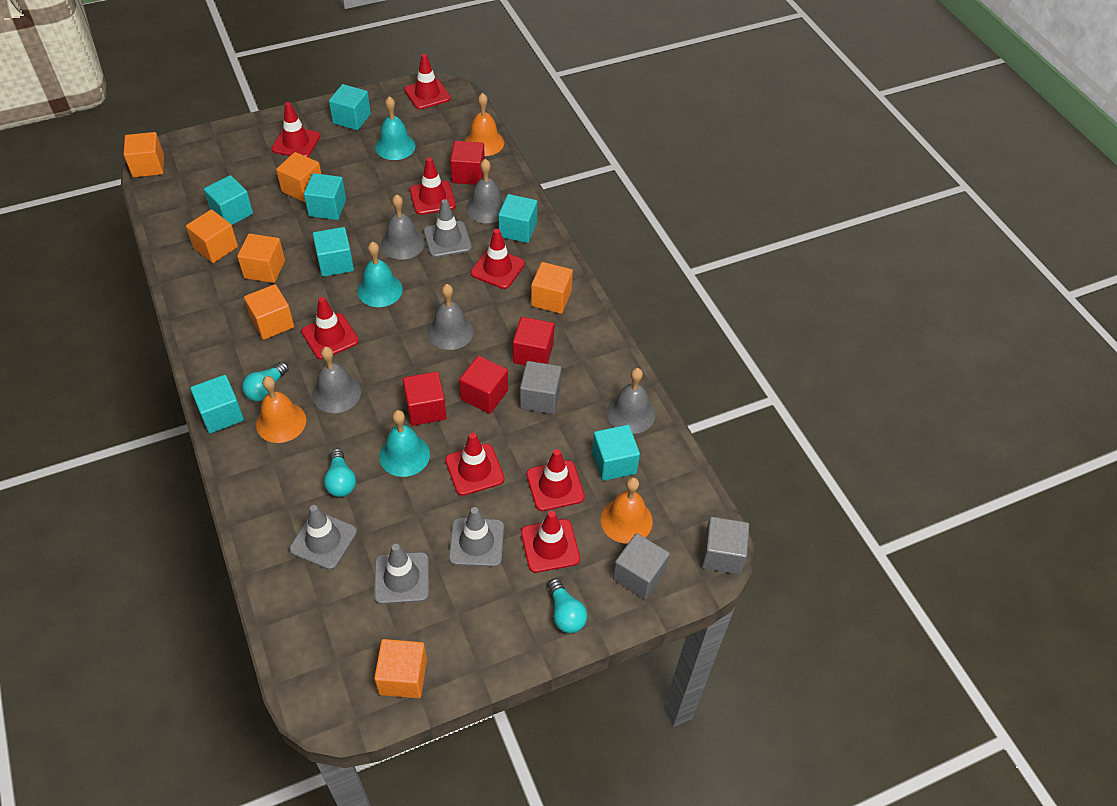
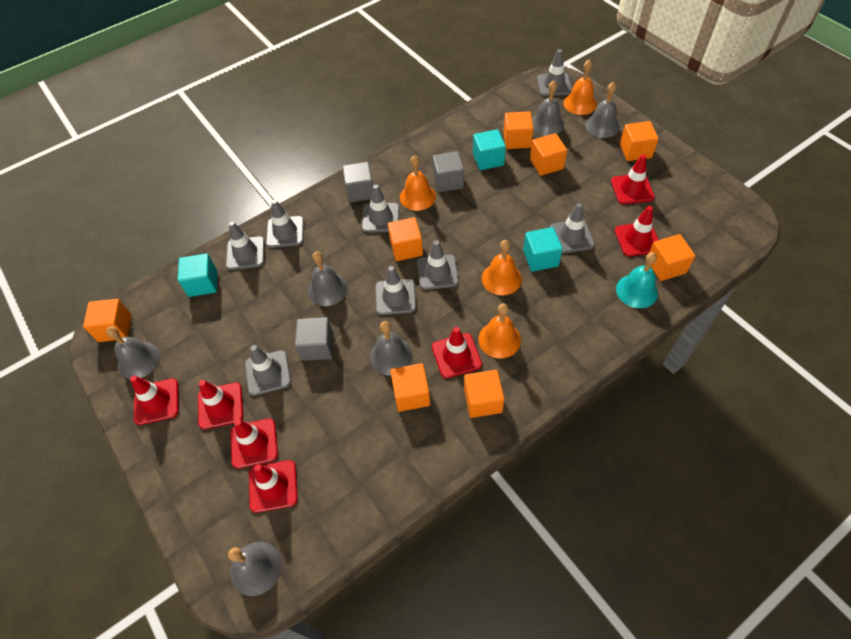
grey bell: [312,347,361,413] [381,194,425,260] [428,284,474,350] [466,159,504,223] [607,368,655,434] = 5 -> [106,326,160,379] [228,542,281,596] [308,252,348,306] [370,321,412,376] [532,80,564,136] [585,82,620,138] = 6
grey traffic cone: [289,505,357,570] [374,544,429,604] [424,199,472,258] [449,507,504,567] = 4 -> [226,221,265,270] [245,345,291,396] [266,200,304,248] [362,185,399,233] [375,266,416,315] [417,240,459,290] [537,49,572,96] [549,203,595,254] = 8
orange bell: [256,376,306,443] [465,93,504,156] [601,477,653,544] = 3 -> [400,155,436,211] [478,303,521,359] [482,240,522,295] [563,60,597,115] = 4
orange cube: [124,132,164,177] [186,210,238,263] [237,233,285,283] [244,284,294,340] [276,152,321,202] [374,639,427,698] [531,262,573,314] = 7 -> [83,299,132,342] [388,217,423,261] [390,363,430,412] [464,370,504,418] [503,111,534,149] [530,133,567,176] [620,121,659,161] [649,234,695,281] = 8
red cube: [403,372,446,426] [450,141,485,185] [459,356,508,414] [513,317,554,365] = 4 -> none = 0
red traffic cone: [271,102,320,157] [301,297,359,359] [404,54,451,110] [410,157,456,215] [445,433,504,496] [471,229,525,289] [521,511,580,573] [526,449,585,511] = 8 -> [130,376,179,425] [198,380,243,430] [230,418,278,469] [249,460,298,513] [432,327,482,379] [611,154,655,204] [615,206,659,257] = 7
turquoise bell: [357,242,403,307] [375,96,415,160] [379,410,430,477] = 3 -> [616,252,658,308] = 1
turquoise cube: [190,375,244,433] [204,175,253,225] [304,173,346,220] [313,227,354,277] [329,84,371,130] [498,194,537,243] [592,425,640,481] = 7 -> [178,253,217,297] [473,129,506,170] [523,227,563,272] = 3
turquoise light bulb: [242,362,289,401] [324,449,356,497] [548,578,587,633] = 3 -> none = 0

